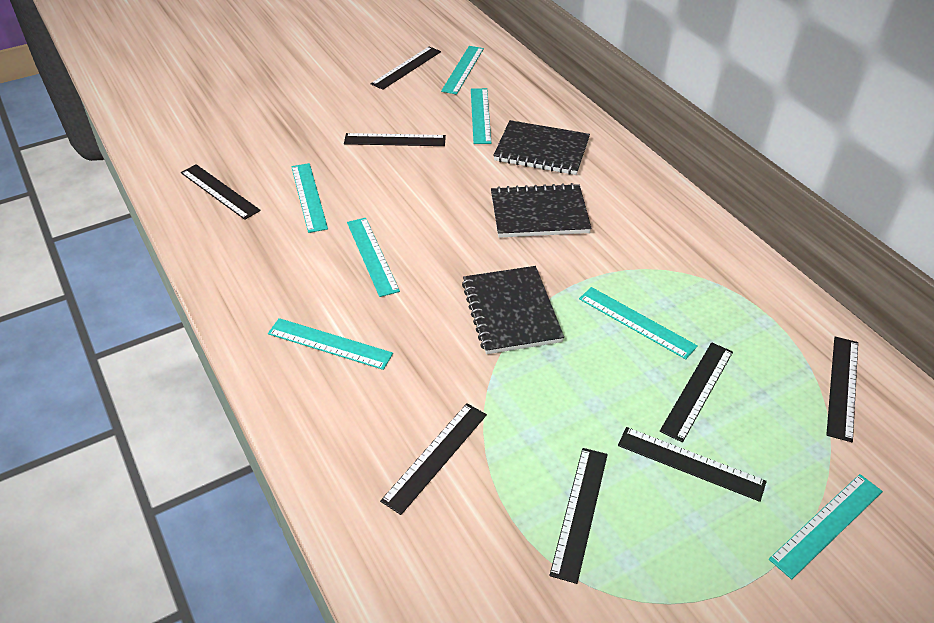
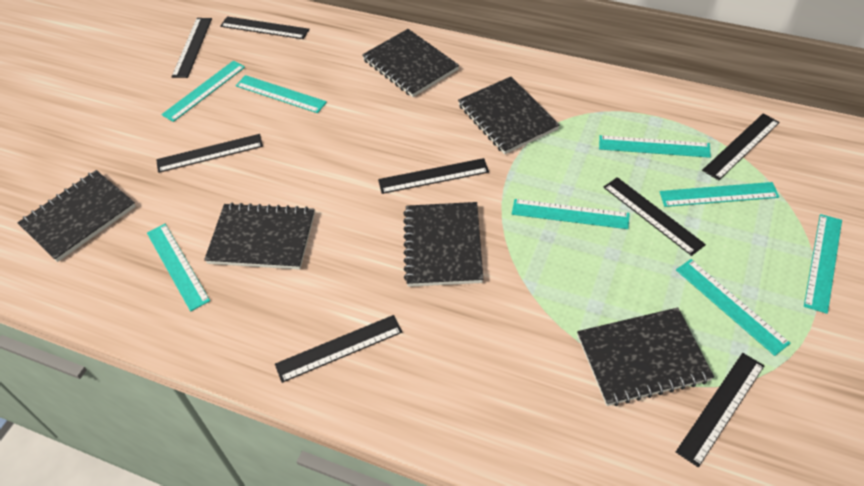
black notebook: [462,266,564,354] [491,183,592,238] [493,120,590,175] = 3 -> [17,170,136,262] [204,202,315,270] [362,29,459,97] [403,202,483,287] [458,77,560,154] [577,308,714,406] = 6
turquoise ruler: [268,318,393,370] [291,163,328,233] [347,218,400,297] [441,46,484,95] [471,88,491,144] [579,287,698,359] [769,474,883,579] = 7 -> [147,224,210,311] [161,61,245,122] [236,75,327,113] [512,199,630,229] [599,135,711,158] [660,182,779,207] [676,259,791,356] [804,214,842,314] = 8

